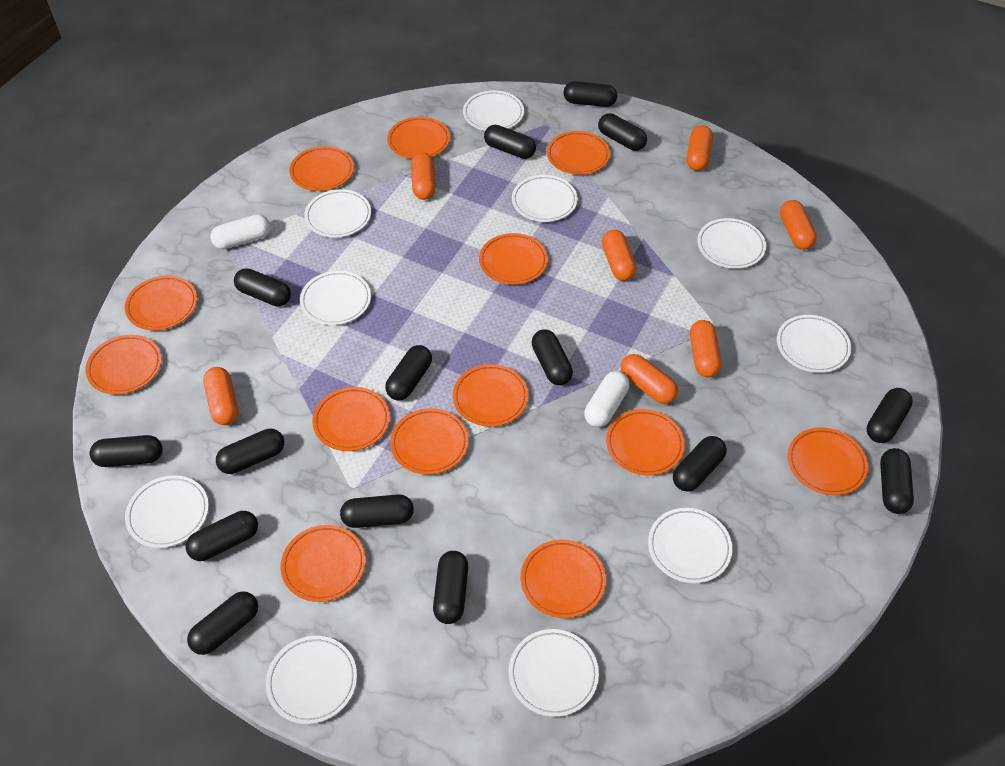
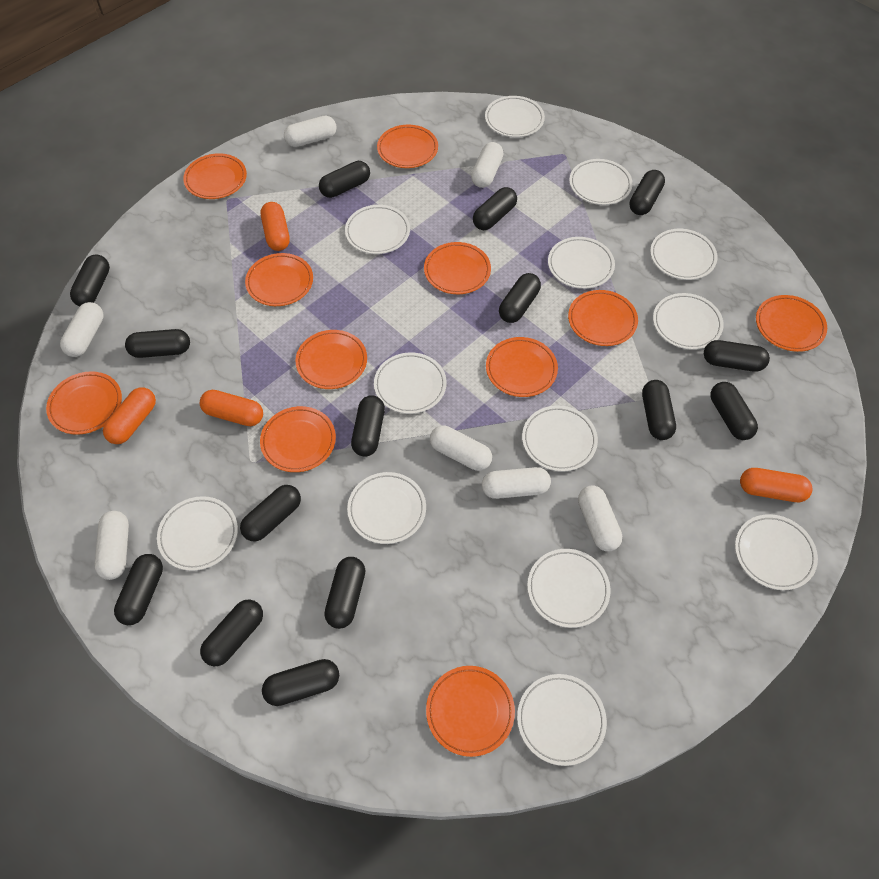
orange capsule: [203,367,239,425] [411,152,436,200] [602,230,637,281] [620,354,678,404] [687,125,713,171] [690,320,722,377] [780,200,817,250] = 7 -> [103,387,156,444] [200,390,263,426] [261,202,290,251] [740,468,813,502] = 4
orange plate: [85,335,162,395] [125,275,197,330] [280,525,366,602] [289,146,354,191] [312,387,390,451] [387,117,450,159] [390,408,469,475] [453,364,529,427] [479,233,548,285] [521,540,606,618] [547,131,610,175] [606,409,685,476] [787,427,868,495] = 13 -> [46,371,122,435] [183,153,247,199] [245,253,313,306] [260,406,336,472] [295,330,367,389] [377,125,438,168] [424,242,491,294] [426,666,515,757] [486,337,558,397] [568,290,638,346] [756,295,827,352] = 11
white capsule: [210,214,271,249] [584,371,630,427] = 2 -> [60,302,104,357] [95,511,129,580] [284,116,337,147] [430,425,492,471] [471,142,504,188] [482,467,551,499] [578,485,622,551] = 7
white plate: [125,475,209,548] [266,636,357,724] [300,271,371,325] [304,189,371,238] [463,90,524,131] [509,629,599,717] [512,175,578,222] [648,508,732,583] [697,218,766,269] [777,315,851,373] = 10 -> [157,496,238,571] [345,205,410,254] [347,472,426,544] [374,352,447,414] [485,96,545,137] [517,674,607,766] [522,405,598,472] [527,549,611,628] [548,237,615,289] [569,159,633,205] [650,229,718,280] [653,293,724,350] [735,514,818,590] = 13

